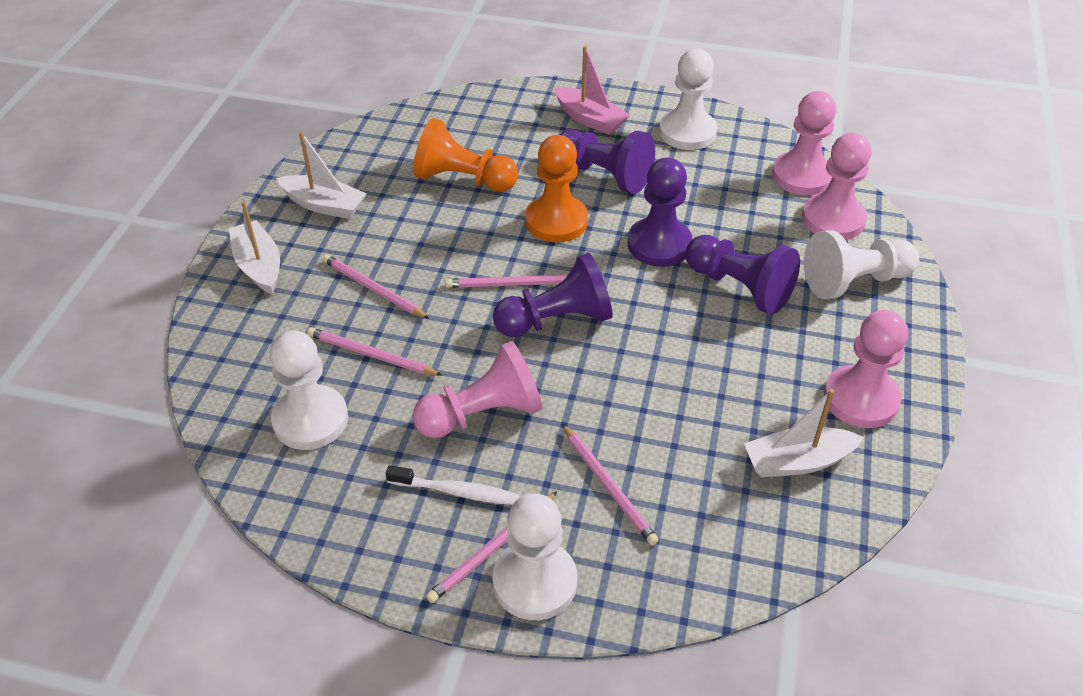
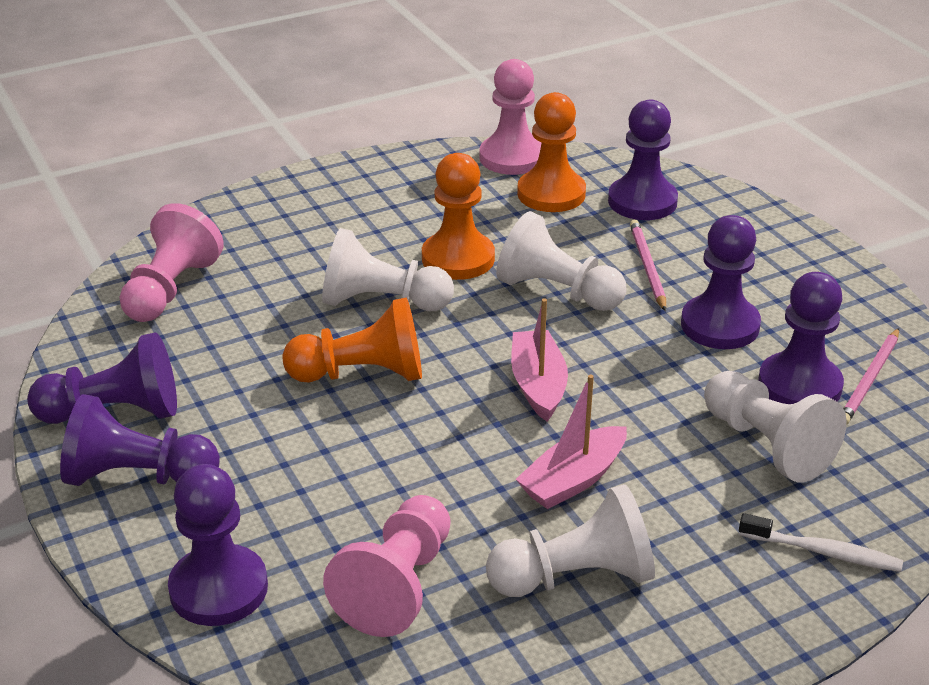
orange pawn: [413,118,518,191] [525,135,588,242] = 2 -> [282,298,422,383] [422,153,495,280] [517,92,586,212] = 3
pink boat: [554,46,630,135] = 1 -> [511,298,568,422] [516,375,627,509] = 2
pink pawn: [413,341,543,438] [772,91,836,195] [802,133,871,240] [824,310,908,428] = 4 -> [120,203,224,322] [323,495,451,637] [480,59,542,175] = 3
pink pencil: [307,327,442,376] [323,254,429,319] [426,491,558,603] [445,275,568,288] [562,424,659,546] = 5 -> [630,220,666,311] [844,328,899,425] = 2
purple pawn: [493,253,613,337] [560,130,655,194] [628,158,692,267] [686,235,800,314] = 4 -> [27,333,177,424] [60,394,220,486] [168,464,268,626] [608,100,678,220] [681,215,761,349] [758,272,844,404] = 6
white boat: [229,201,280,294] [276,131,367,219] [744,389,864,477] = 3 -> none = 0

